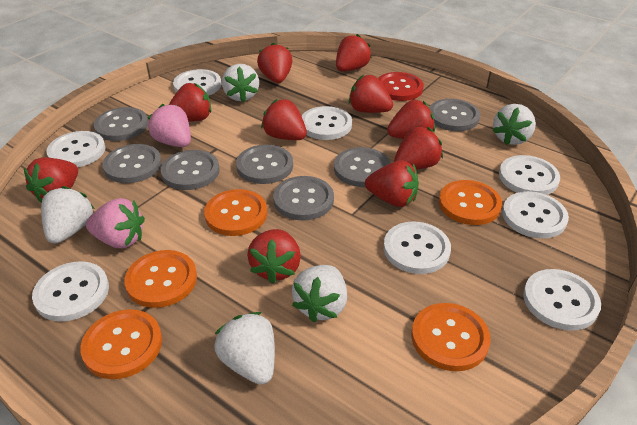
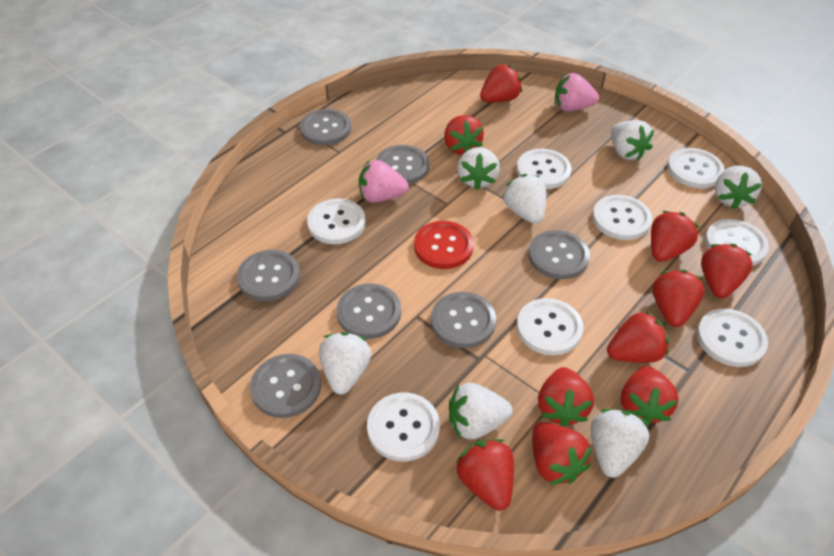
orange button: [80,309,162,379] [124,250,197,308] [204,189,267,236] [411,303,491,371] [439,180,502,225] = 5 -> none = 0
white strawberry: [41,186,95,244] [214,312,275,385] [222,64,259,102] [292,265,347,323] [492,104,536,145] = 5 -> [319,332,371,395] [449,383,512,439] [457,147,500,190] [503,174,546,224] [591,409,649,478] [611,120,654,161] [715,166,762,209] = 7

